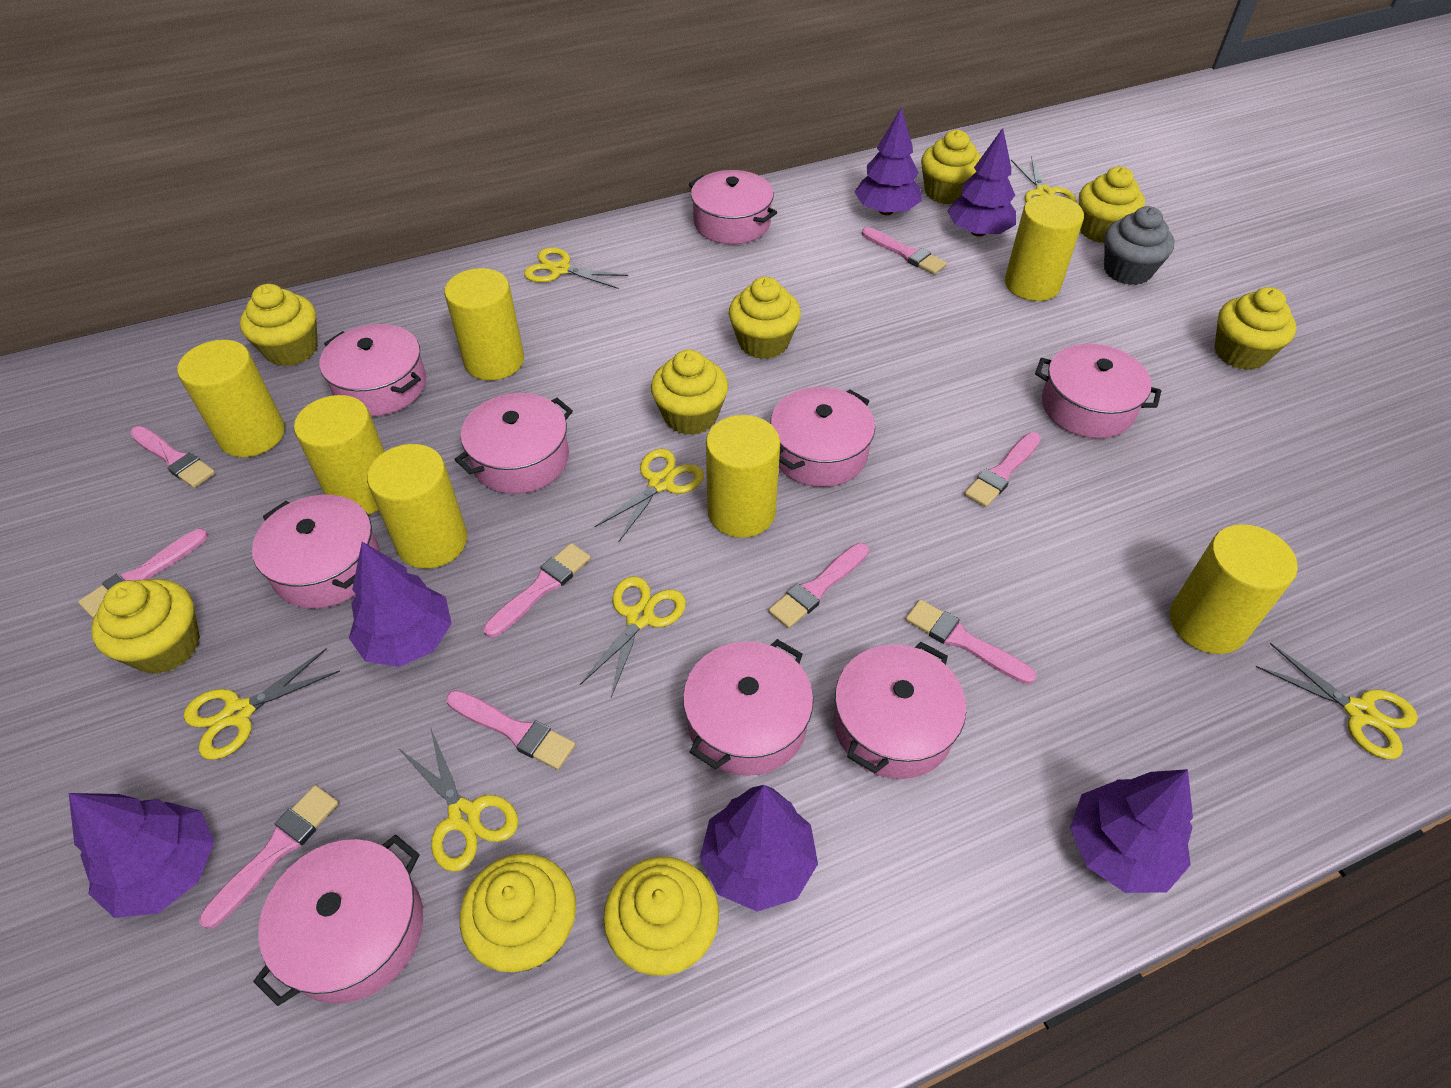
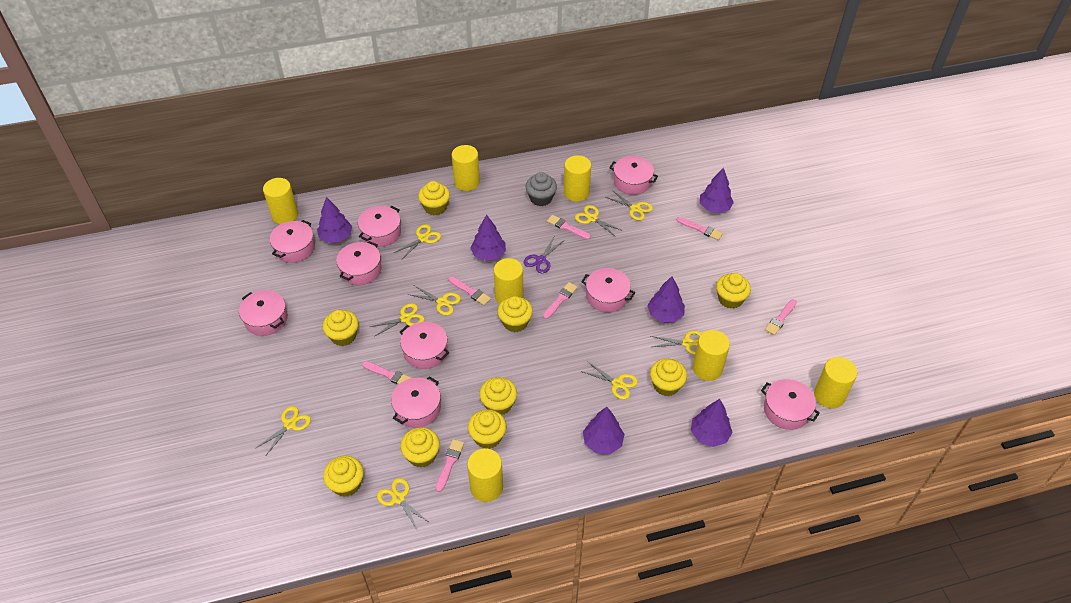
pink brush: [78,529,208,619] [130,426,215,488] [199,785,339,929] [446,690,576,770] [483,543,591,638] [768,543,869,628] [862,227,947,275] [906,599,1037,685] [964,432,1041,507] = 9 -> [362,361,411,384] [435,439,464,492] [448,276,491,306] [543,282,578,319] [547,215,591,240] [677,217,723,240] [765,299,797,335] = 7
purple scissors: none = 0 -> [523,237,565,273] = 1
yellow scissors: [183,648,340,760] [398,727,518,872] [524,248,628,289] [580,576,686,698] [594,448,704,543] [1011,156,1076,203] [1256,643,1418,759] = 7 -> [255,406,311,455] [370,303,424,337] [377,478,430,531] [394,224,441,259] [408,285,461,315] [575,205,623,237] [581,362,638,400] [606,190,653,221] [651,331,702,355] = 9

